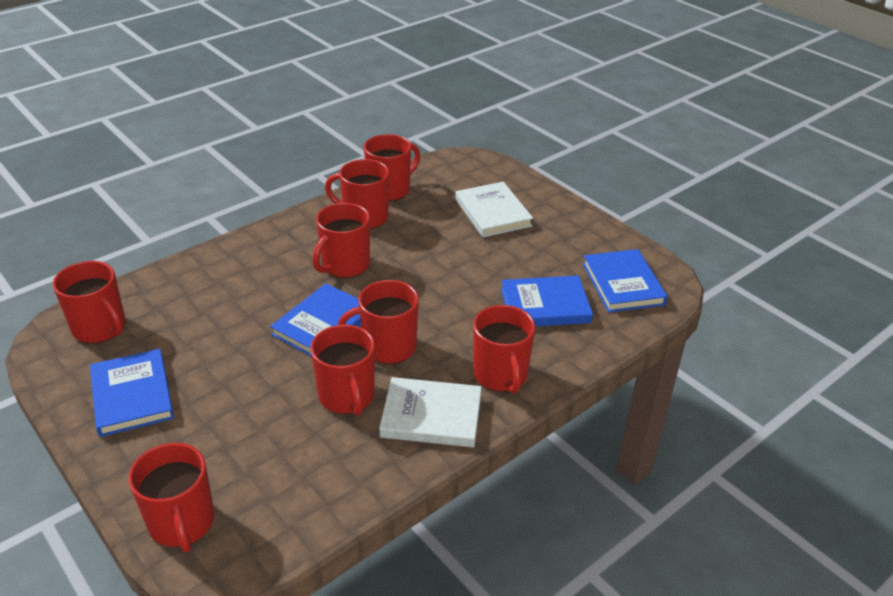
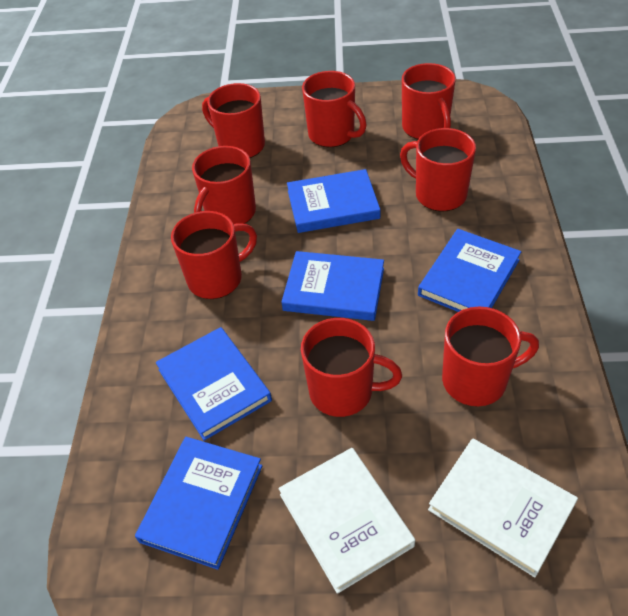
blue book: [90,349,174,437] [270,283,361,357] [501,275,593,327] [583,249,668,312] = 4 -> [135,437,262,570] [156,327,272,441] [281,251,384,321] [287,169,380,233] [418,229,521,312] = 5

